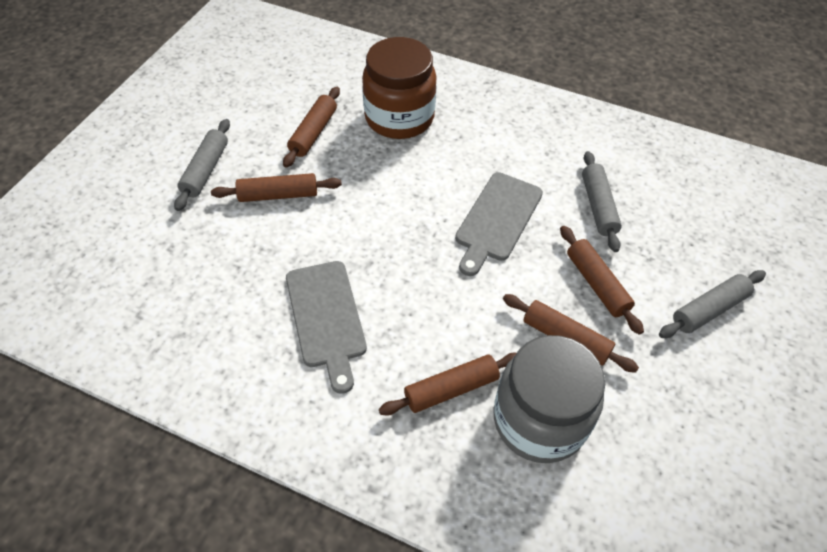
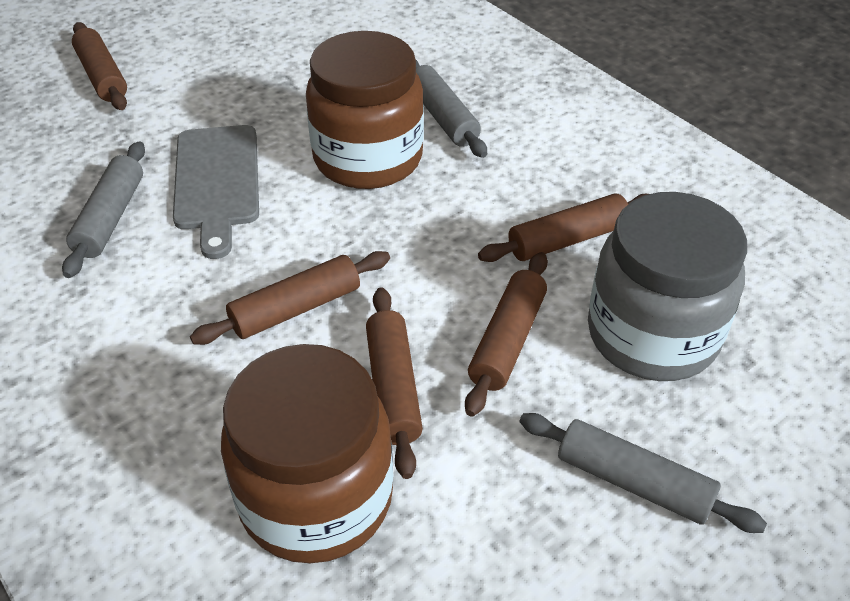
brown jar: [362,37,437,139] = 1 -> [221,344,393,563] [306,31,424,189] = 2
grey cutting board: [286,261,367,394] [455,172,543,276] = 2 -> [173,125,259,259] = 1

